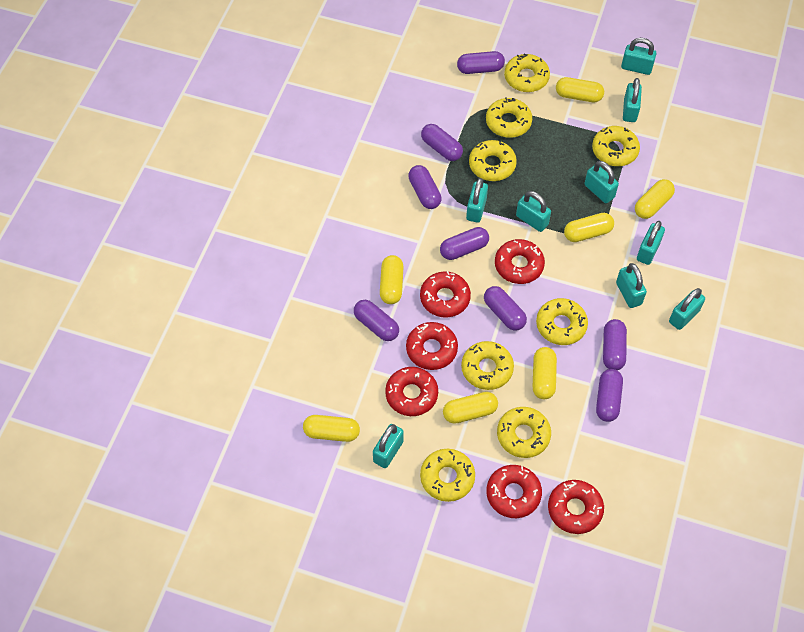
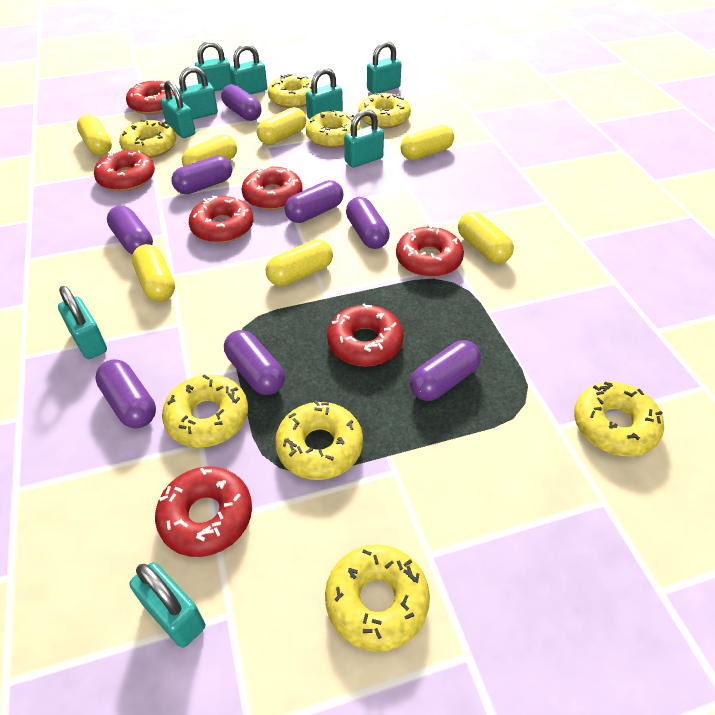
red donut: [385,367,438,416] [406,322,458,370] [420,271,471,318] [486,465,542,518] [495,239,545,284] [548,480,604,534] = 6 -> [94,149,155,191] [126,79,174,115] [155,467,252,557] [189,196,253,243] [242,166,302,210] [327,304,404,366] [396,224,464,277] = 7

